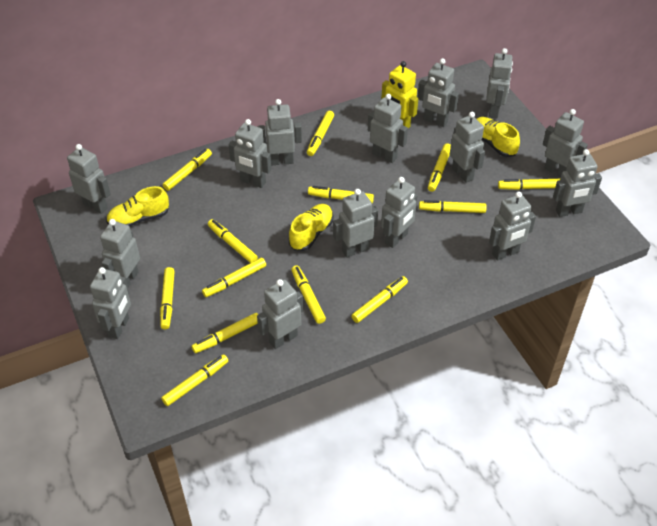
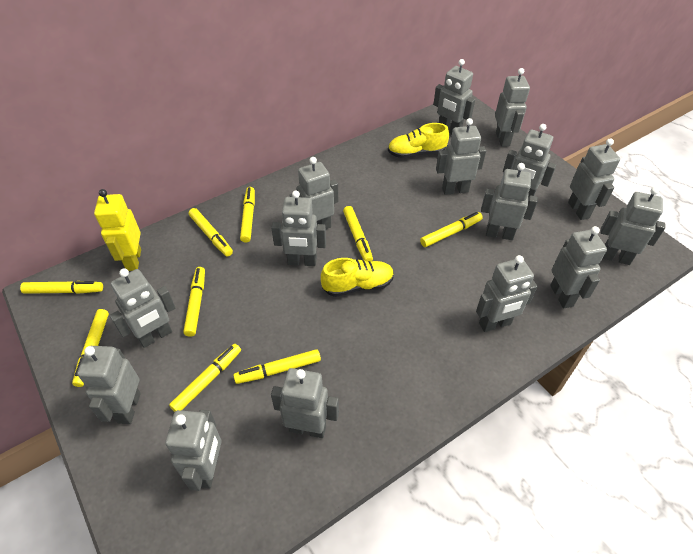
yellow marker: [160,267,175,329] [161,354,228,406] [162,149,212,191] [192,313,258,353] [202,258,266,297] [208,219,258,263] [291,265,326,324] [307,111,334,156] [308,186,374,203] [351,276,408,323] [419,200,487,213] [428,144,451,192] [498,179,560,190] = 13 -> [20,281,103,294] [72,309,109,387] [169,344,241,412] [183,267,205,337] [189,208,233,256] [233,349,321,384] [240,187,255,243] [343,206,373,262] [420,212,483,247] = 9
yellow shoe: [106,186,169,227] [289,204,333,251] [477,117,520,157] = 3 -> [321,258,394,297] [388,123,449,158] = 2

